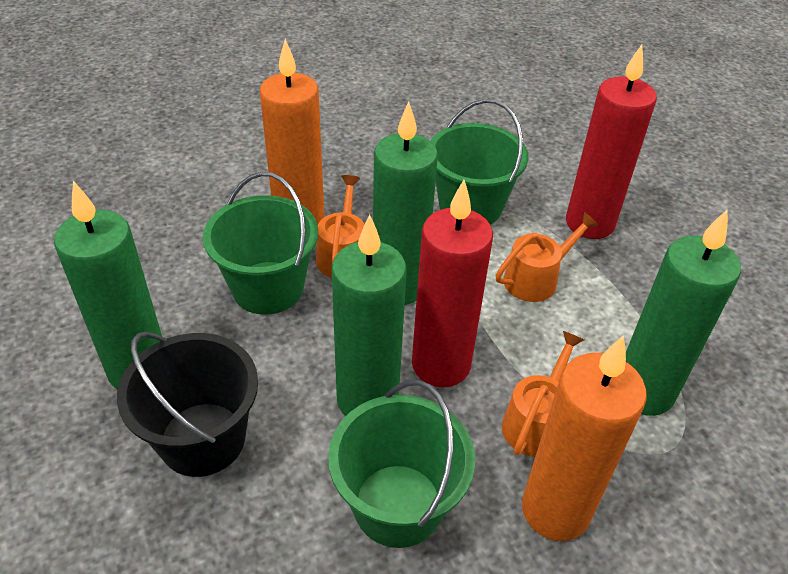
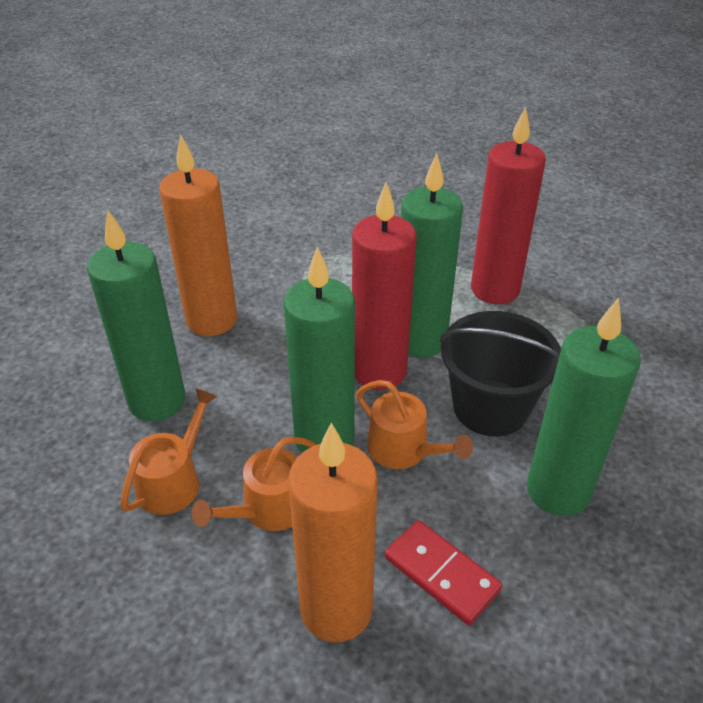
green bucket: [203,172,318,315] [328,380,475,548] [430,99,528,225] = 3 -> none = 0
red domino: none = 0 -> [385,520,502,625] = 1

